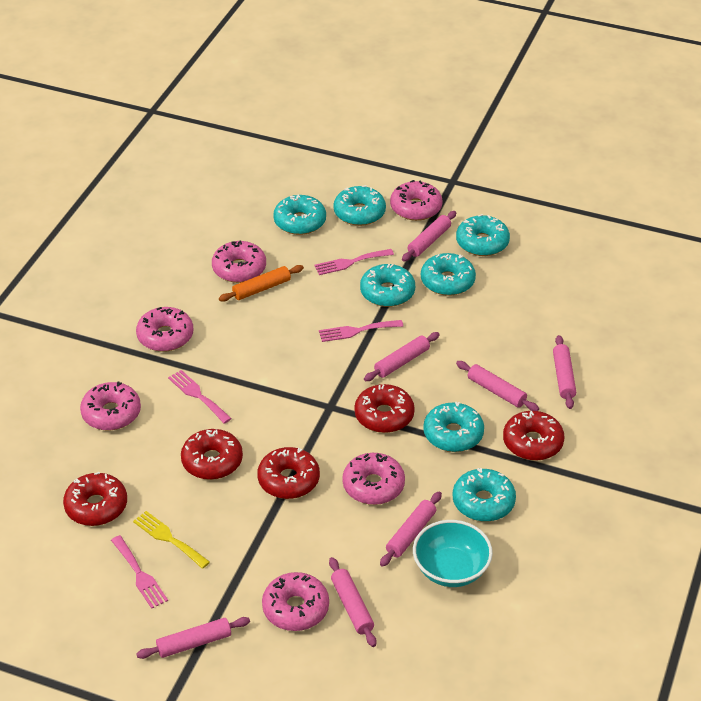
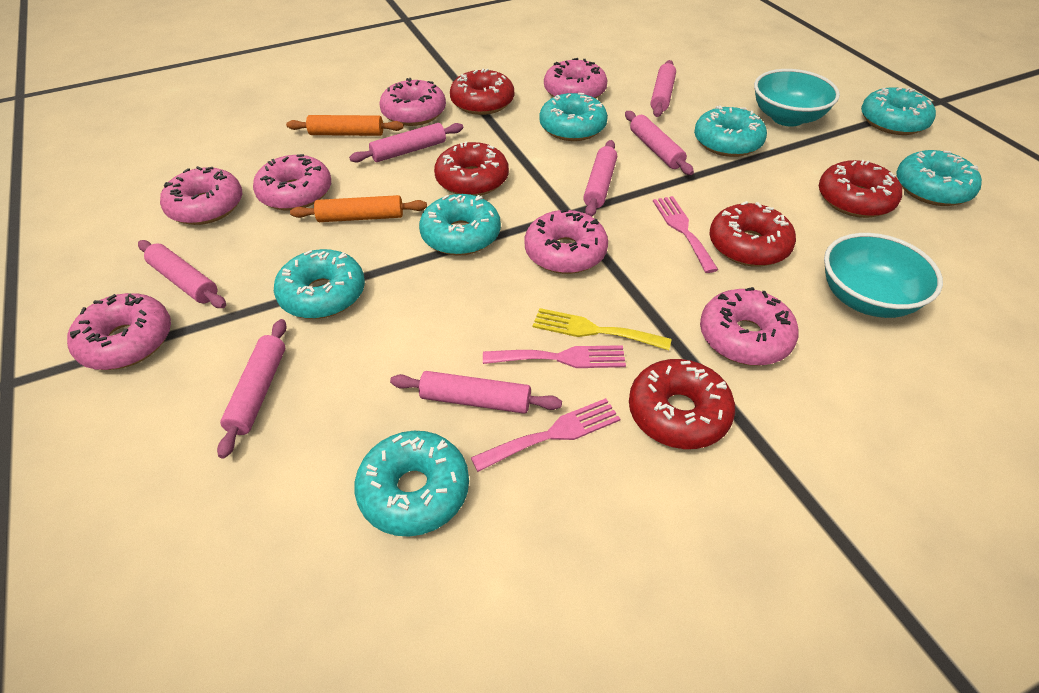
orange rolling pin: [219,265,304,302] = 1 -> [286,115,404,136] [290,195,427,222] = 2
pink donut: [80,382,141,431] [136,307,193,352] [212,241,266,283] [262,572,329,631] [342,453,405,505] [390,180,443,221] = 6 -> [67,293,171,370] [160,166,242,225] [253,154,331,211] [379,78,446,126] [525,209,608,274] [544,58,608,99] [700,287,799,366] = 7
pink fork: [111,535,168,609] [168,370,232,424] [314,249,394,275] [319,320,403,342] = 4 -> [471,398,620,472] [483,345,626,368] [653,196,718,273] = 3
turquoise bowl: [413,520,493,587] = 1 -> [754,69,840,126] [824,233,943,318] = 2

